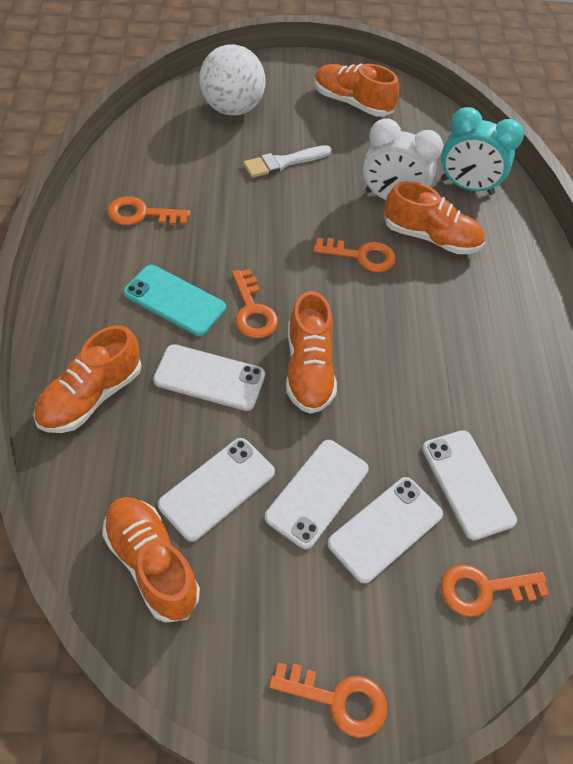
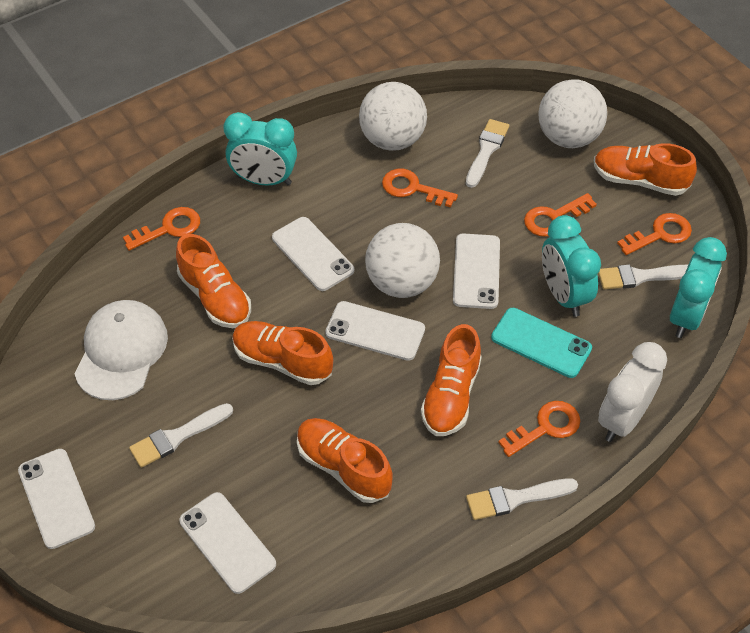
turquoise clock: [441,107,524,195] = 1 -> [223,112,297,185] [542,215,601,317] [670,237,727,338] = 3
white ball: [200,44,266,116] = 1 -> [359,82,427,151] [365,223,440,298] [538,79,607,148] = 3
white brush: [243,145,332,178] = 1 -> [129,403,233,468] [466,119,509,188] [466,478,578,520] [598,264,688,290] = 4
white cap: none = 0 -> [75,300,168,400] = 1

